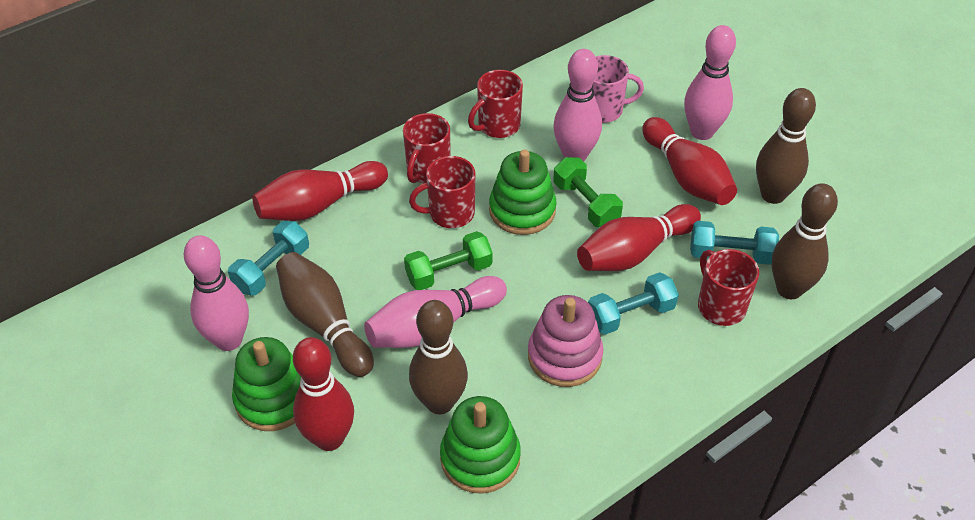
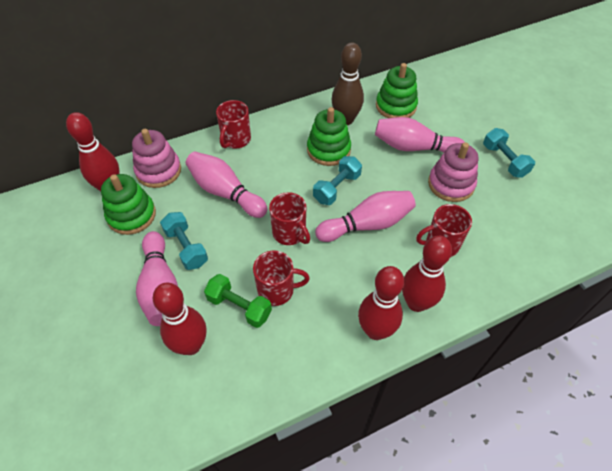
brown bowling pin: [276,252,374,377] [409,300,468,414] [756,88,816,204] [772,183,838,299] = 4 -> [332,43,364,125] = 1
green dumbbell: [404,231,493,290] [553,157,623,227] = 2 -> [204,274,272,328] = 1
pink mug: [593,55,644,123] = 1 -> none = 0
pink stacking toy: [528,295,604,387] = 1 -> [132,129,181,188] [428,142,478,202] = 2

